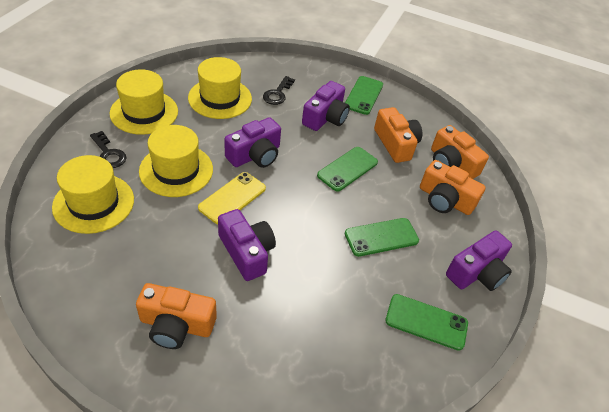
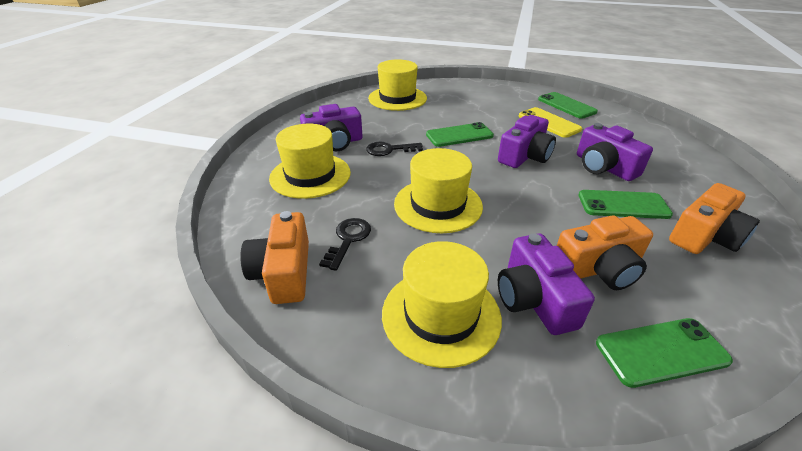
orange camera: [136,283,217,349] [374,107,422,163] [420,160,486,215] [431,125,489,179] = 4 -> [240,211,309,304] [557,215,653,290] [669,183,760,254] = 3

